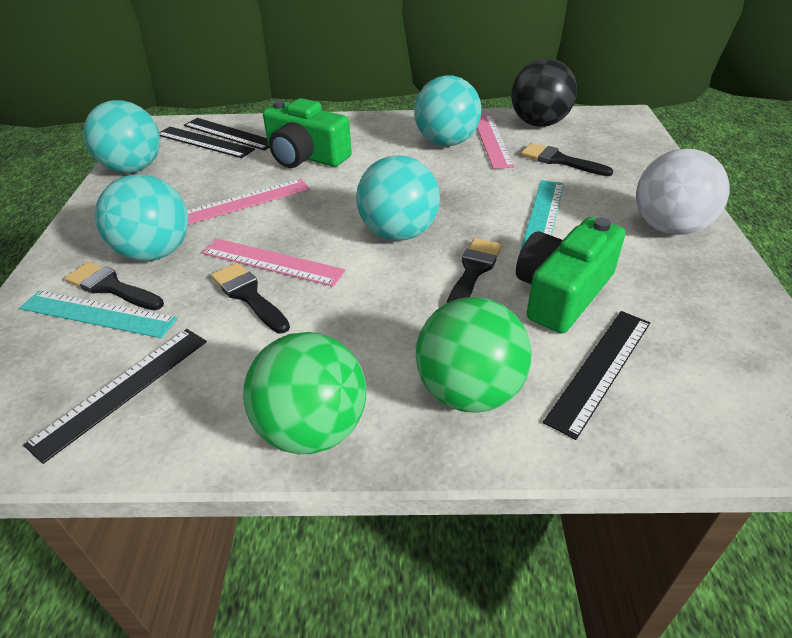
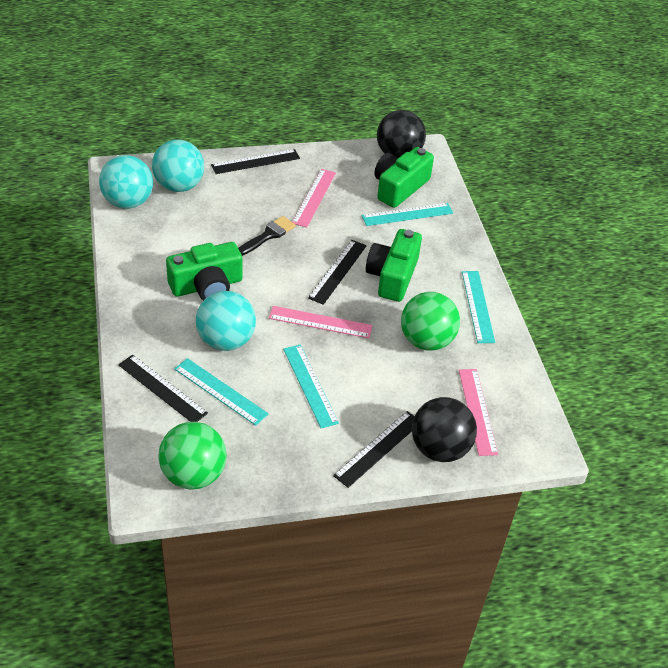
black ball: [511,58,577,127] = 1 -> [377,110,426,157] [412,397,477,462] = 2
black brush: [65,262,164,310] [211,263,290,333] [447,238,502,303] [521,143,613,176] = 4 -> [238,216,296,256] = 1
green camera: [263,98,352,168] [516,217,625,334] = 2 -> [166,242,242,301] [366,229,422,302] [374,147,434,208] = 3
turquoise ball: [84,100,160,173] [95,174,188,261] [356,155,440,241] [414,75,481,146] = 4 -> [99,155,153,209] [152,140,204,192] [196,291,256,351] = 3
turquoise ruler: [20,290,177,338] [519,180,564,254] = 2 -> [174,358,269,426] [283,344,339,428] [362,203,453,226] [462,271,495,343] = 4
white ball: [636,148,729,235] = 1 -> none = 0

